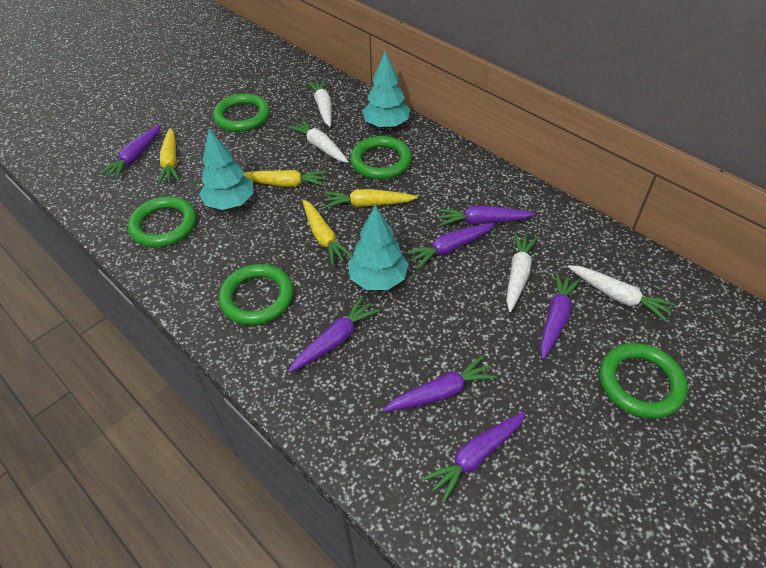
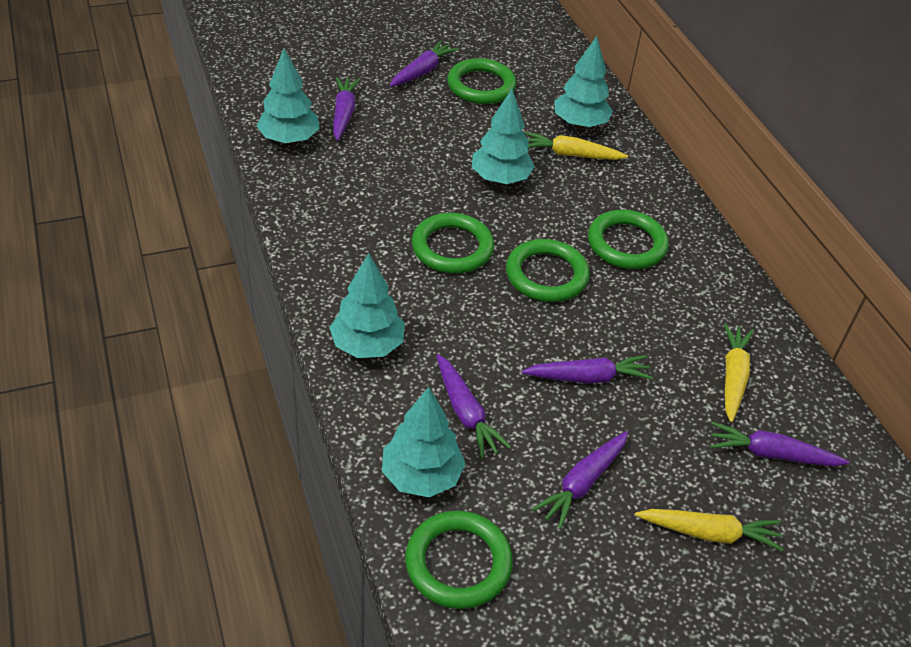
purple carrot: [100,125,161,179] [288,296,380,373] [383,355,497,412] [405,223,495,269] [422,412,526,503] [437,206,535,226] [540,272,581,359] = 7 -> [333,77,360,141] [389,40,459,87] [436,354,511,459] [522,355,653,383] [532,431,628,530] [710,422,849,466] = 6
turquoise tree: [199,128,253,210] [348,205,409,290] [362,51,410,129] = 3 -> [256,48,320,144] [329,253,405,358] [382,387,466,497] [472,89,535,184] [554,36,613,128] = 5
white carrot: [287,119,349,163] [307,79,332,127] [506,232,538,312] [568,265,675,322] = 4 -> none = 0
yellow carrot: [158,128,180,185] [243,170,327,187] [302,199,353,266] [324,189,418,208] = 4 -> [524,132,628,160] [635,509,783,551] [724,323,754,422] = 3

